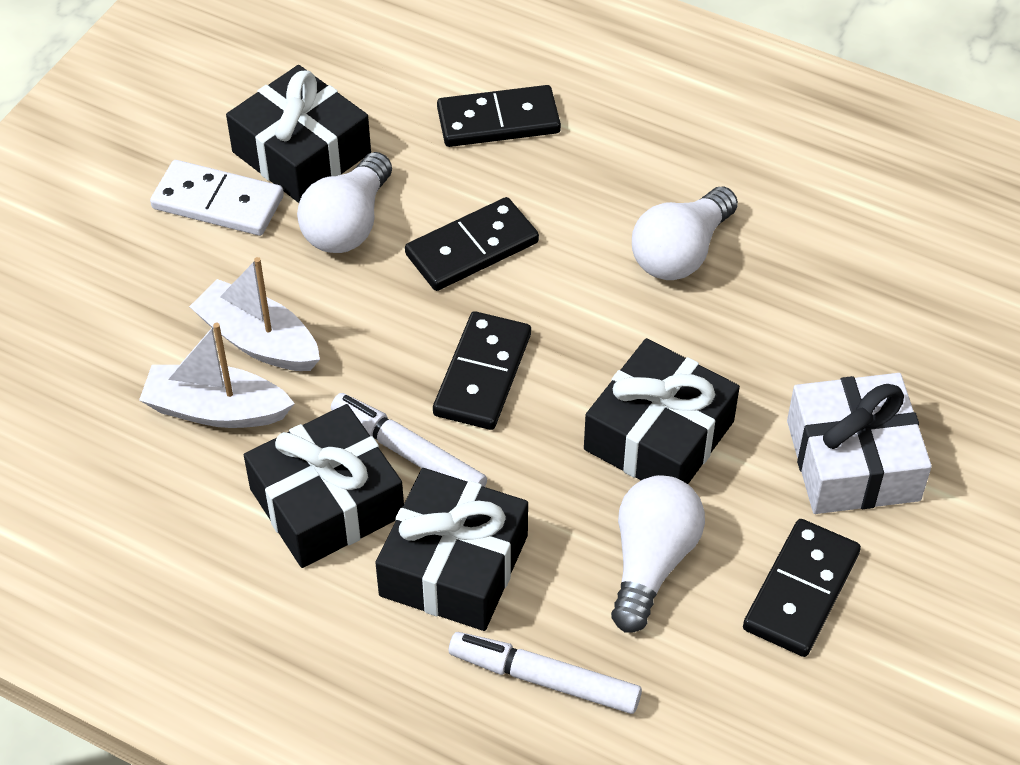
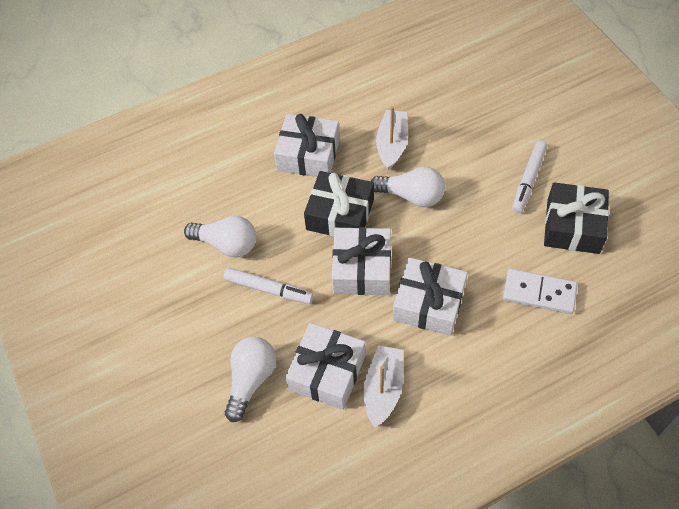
black domino: [405,197,539,291] [433,311,531,430] [437,85,561,147] [743,519,861,657] = 4 -> none = 0
black gift: [226,65,371,203] [244,404,404,568] [375,468,528,631] [584,338,740,484] = 4 -> [304,171,374,237] [544,182,609,254] = 2
white gift: [787,373,932,514] = 1 -> [274,114,340,177] [285,323,366,410] [332,227,391,295] [393,257,468,336] = 4

